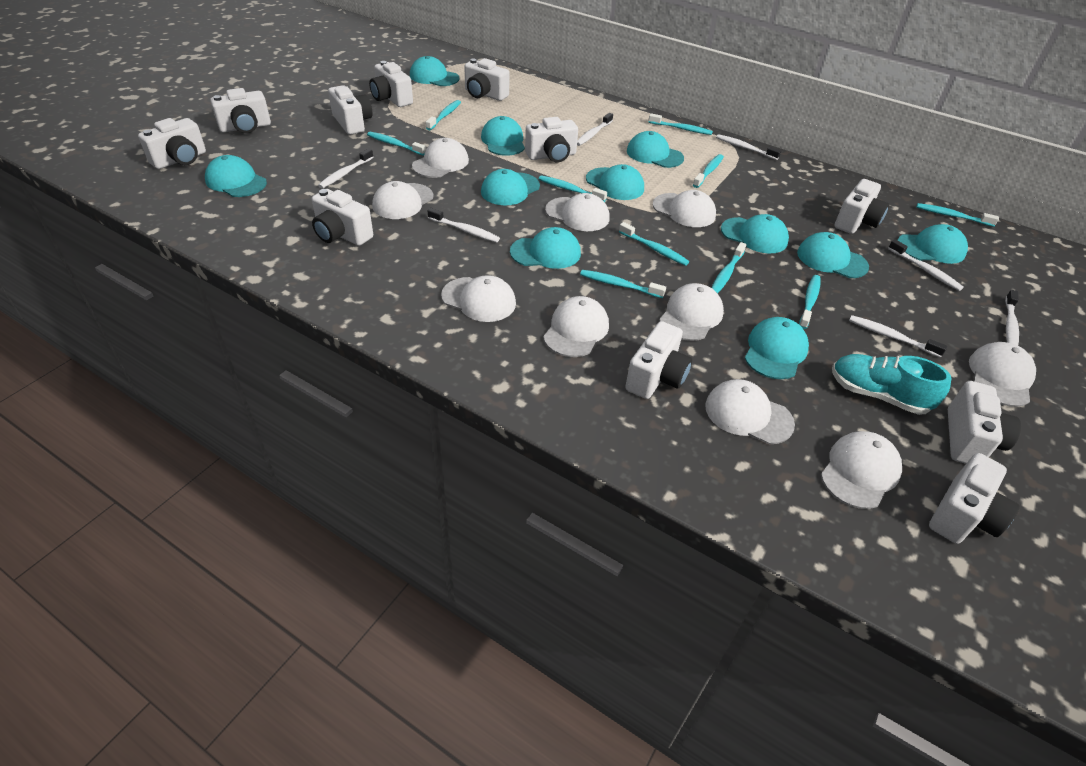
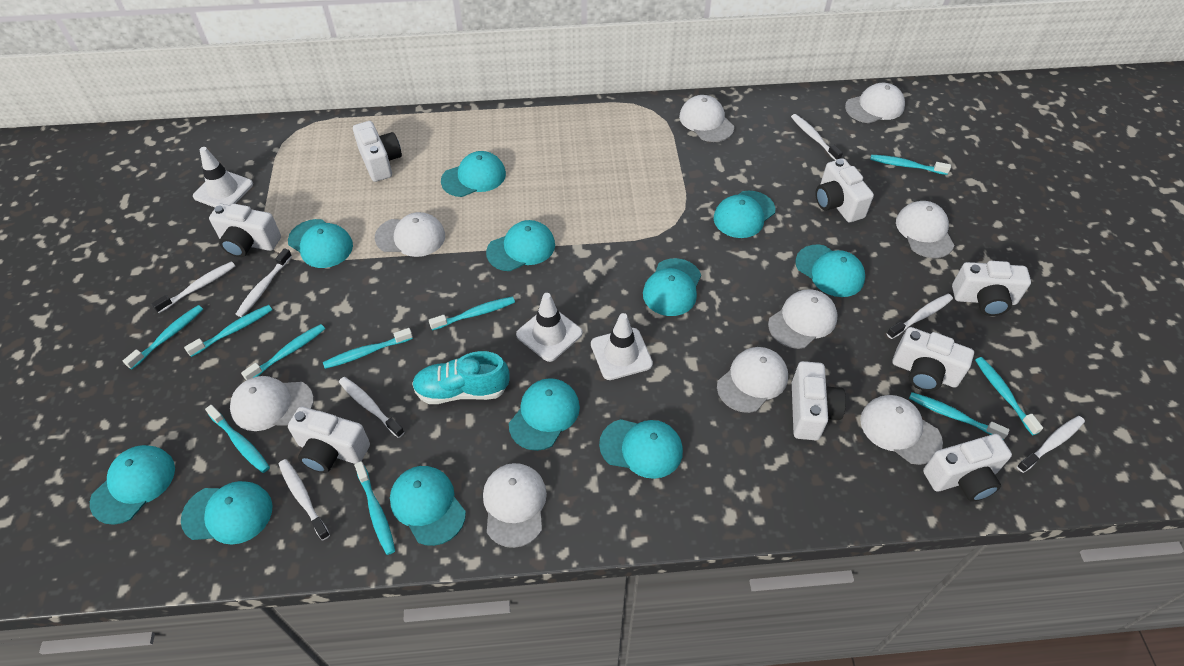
white camera: [138,118,206,169] [210,88,271,133] [312,189,373,246] [328,85,372,135] [369,61,413,107] [464,58,510,101] [525,117,578,162] [625,321,692,399] [835,179,889,234] [929,453,1020,544] [948,381,1021,464] = 11 -> [209,204,281,257] [288,406,370,473] [353,121,402,182] [792,361,846,440] [816,159,874,222] [893,327,974,391] [923,434,1012,502] [952,261,1031,316] = 8
white cap: [372,181,434,219] [412,138,469,178] [441,275,516,322] [543,296,609,357] [545,193,610,231] [653,190,716,227] [659,283,724,341] [705,379,795,444] [821,431,902,509] [969,342,1036,407] = 10 -> [230,376,314,431] [375,212,445,257] [483,463,547,548] [679,95,734,142] [717,347,788,413] [768,289,837,349] [845,83,905,123] [860,395,943,465] [896,201,954,258] = 9
white traffic cone: none = 0 -> [193,147,253,207] [516,293,583,362] [591,313,653,380] = 3

